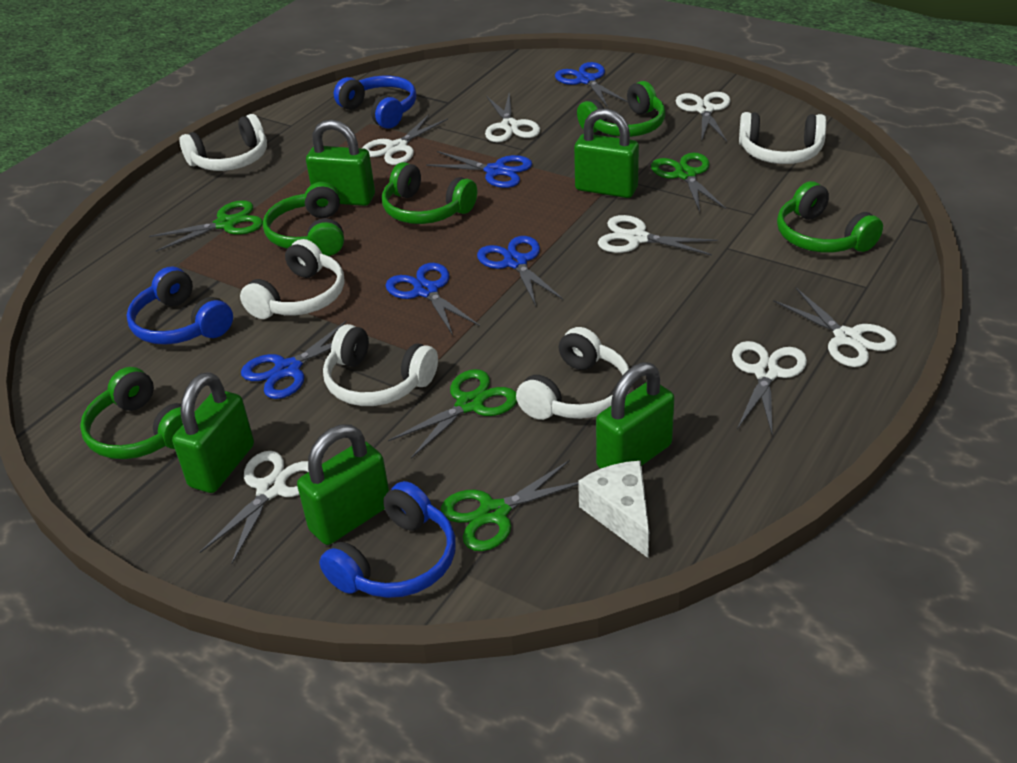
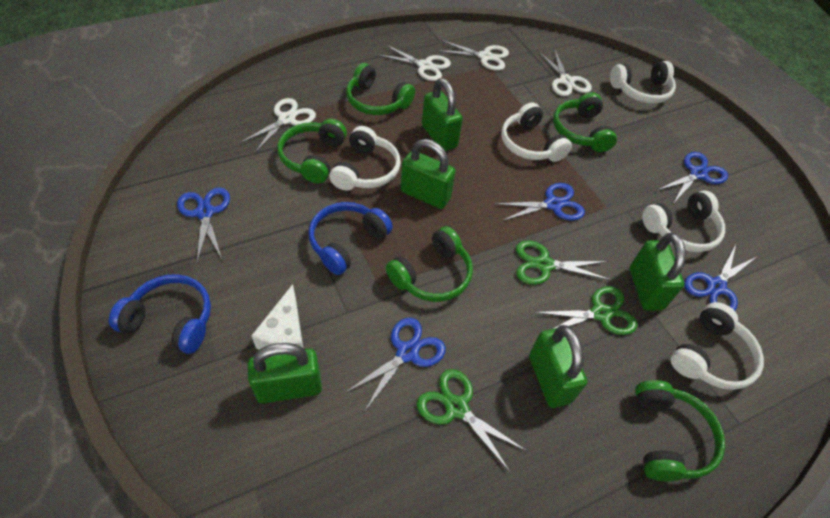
blue headphones: [126,267,233,345] [319,481,456,598] [334,76,416,129] = 3 -> [109,274,211,354] [308,202,393,275] = 2
green scissors: [149,200,263,252] [388,369,517,459] [441,460,578,551] [651,153,726,212] = 4 -> [417,369,527,472] [516,240,611,285] [533,286,637,335] = 3
white scissors: [200,451,309,564] [362,114,448,165] [485,93,540,142] [598,215,718,256] [675,92,731,142] [732,341,807,434] [773,288,897,367] = 7 -> [239,98,316,153] [377,44,451,81] [438,40,509,71] [539,49,592,96] = 4

